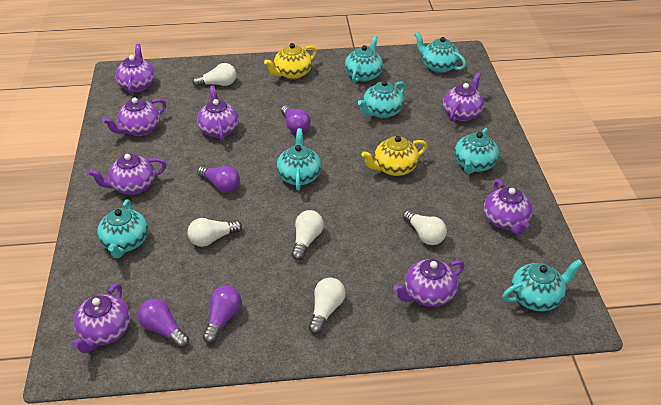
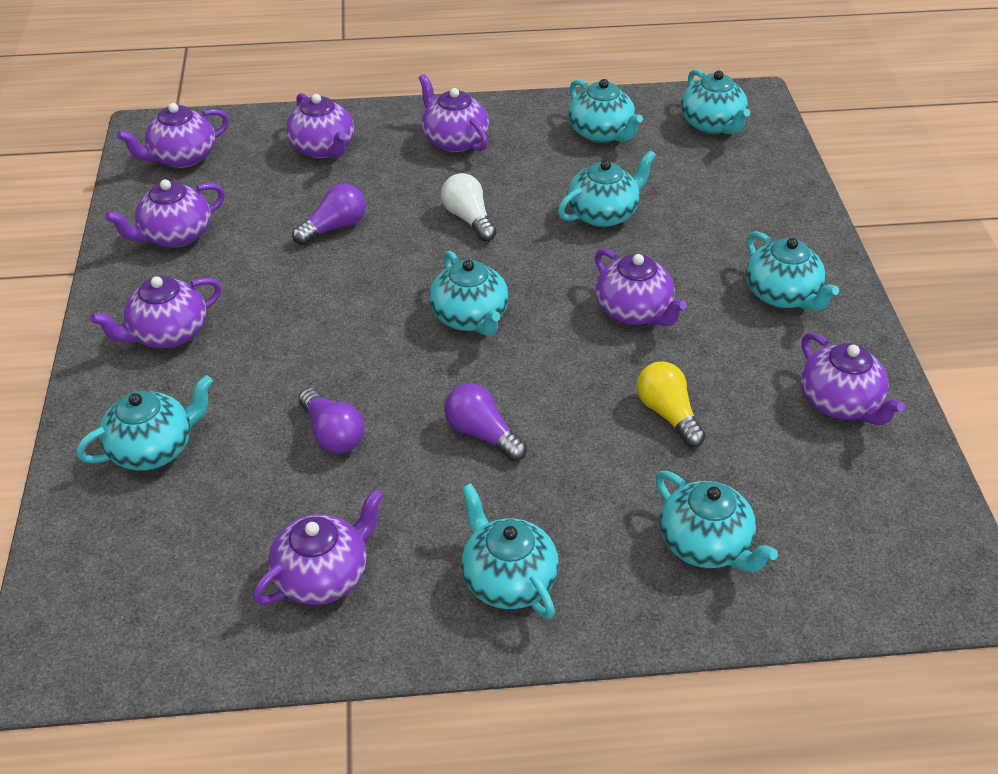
purple light bulb: [138,299,189,348] [197,166,240,193] [203,286,242,344] [281,105,311,133] = 4 -> [292,184,365,245] [298,388,364,454] [444,383,527,461] = 3
turquoise teapot: [97,199,148,258] [276,128,321,191] [345,36,383,83] [358,80,406,118] [414,32,466,73] [454,128,499,174] [502,259,583,311] = 7 -> [76,375,213,470] [429,251,509,336] [461,484,559,619] [558,150,656,227] [568,79,643,143] [655,471,778,572] [681,69,750,134] [746,231,839,311] = 8
white light bulb: [187,218,242,247] [192,63,236,87] [291,210,324,260] [309,277,345,334] [403,210,447,245] = 5 -> [441,173,497,242] = 1
yellow light bulb: none = 0 -> [636,362,706,447] = 1
yellow teapot: [264,43,317,79] [361,136,427,176] = 2 -> none = 0

